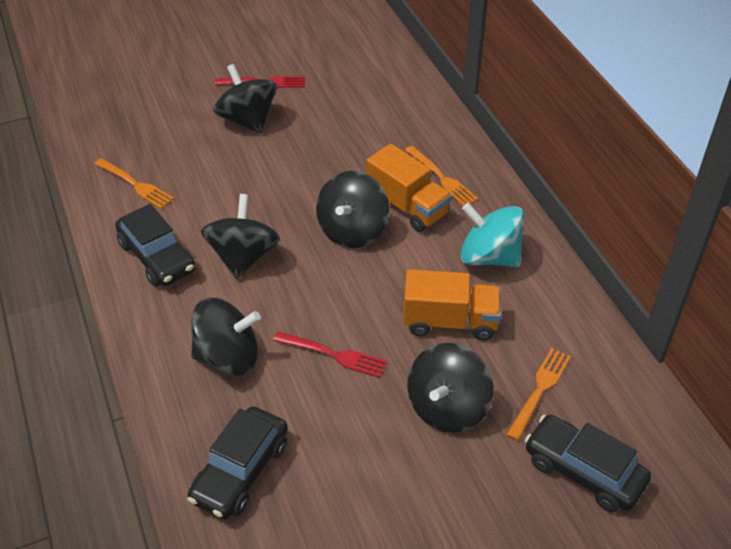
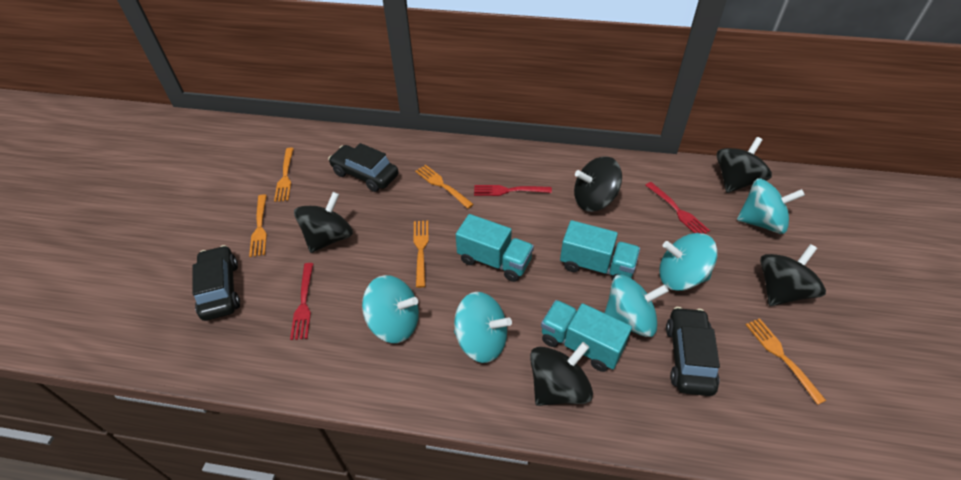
orange fork: [94,158,174,209] [405,146,478,206] [506,348,571,441] = 3 -> [249,194,267,257] [274,148,294,202] [413,221,429,288] [415,165,474,209] [746,318,826,405] = 5
orange truck: [366,144,452,232] [403,269,501,341] = 2 -> none = 0
red fork: [215,76,305,88] [273,331,388,378] = 2 -> [290,263,314,340] [474,185,552,196] [645,182,710,234] = 3
turquoise spinning top: [460,203,524,267] = 1 -> [362,275,419,343] [454,292,512,363] [605,274,669,337] [659,233,718,291] [737,178,805,234] = 5
turquoise truck: none = 0 -> [456,214,534,282] [541,300,632,372] [560,220,640,281] = 3

